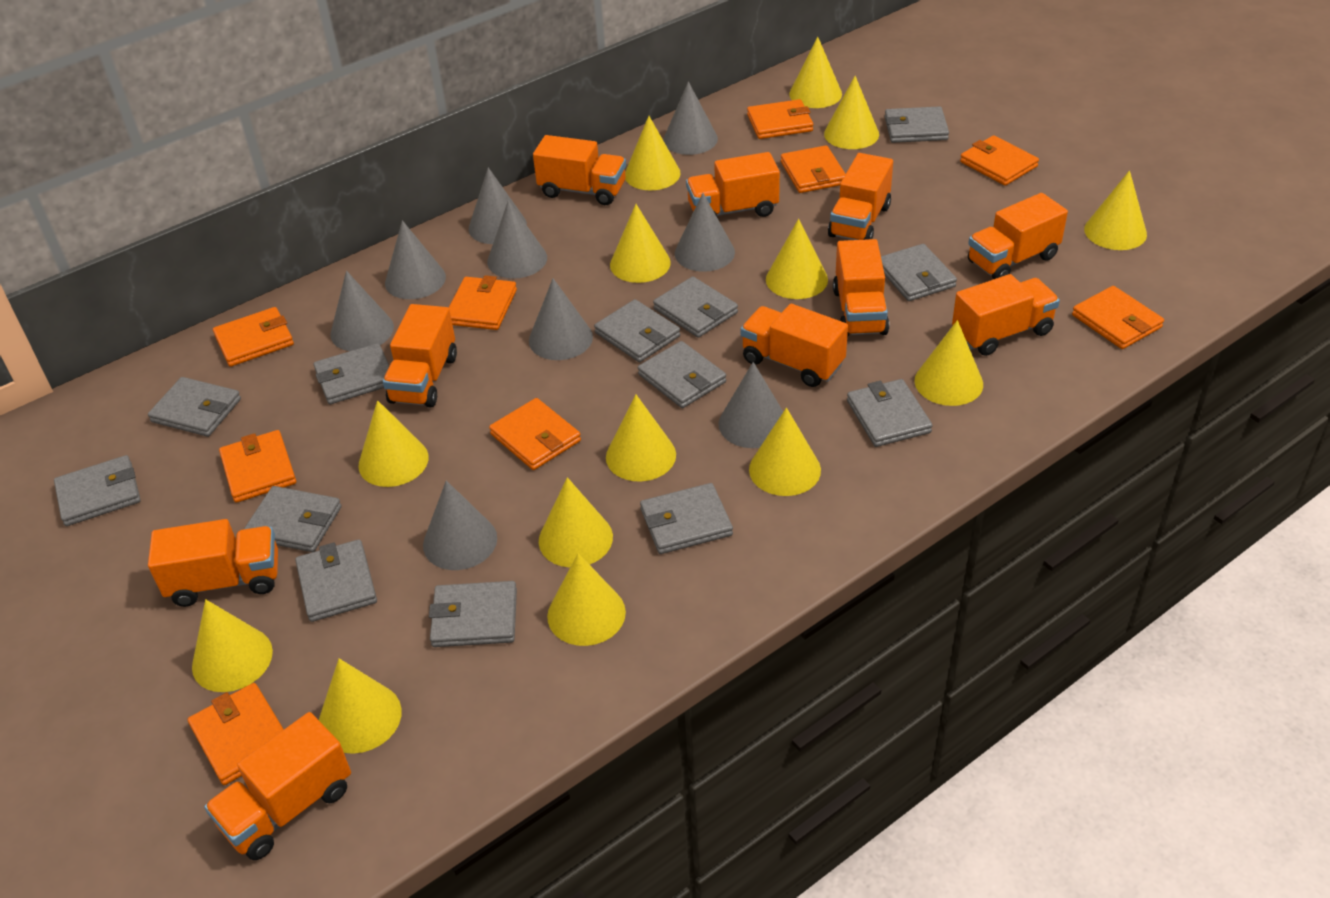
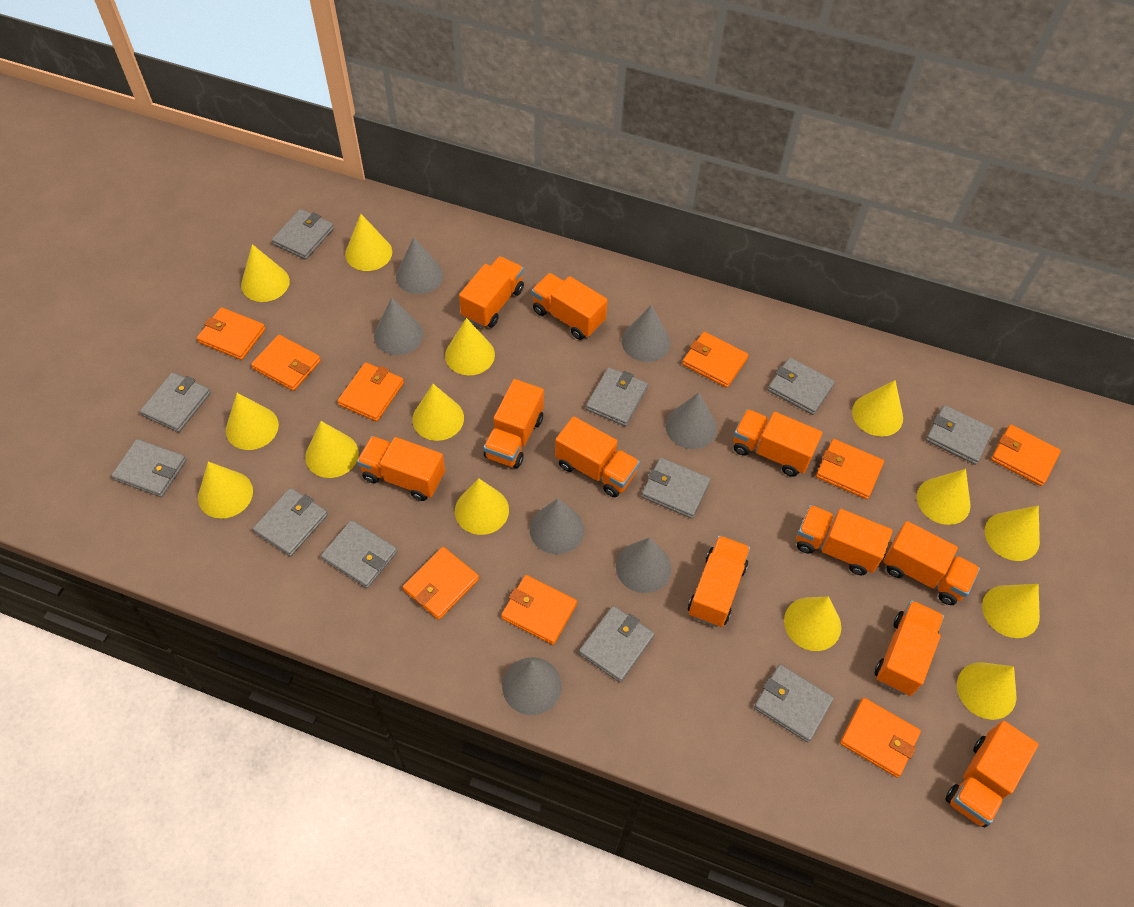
grey cone: [330,271,394,351] [385,220,446,299] [423,480,497,570] [469,167,527,244] [487,200,547,279] [529,278,593,360] [663,81,718,155] [675,193,735,272] [718,362,783,448] = 9 -> [374,298,423,355] [396,237,443,294] [502,658,562,715] [530,498,584,554] [616,537,671,593] [622,305,671,362] [665,392,717,449] = 7
grey wallet: [54,455,141,526] [148,377,241,437] [243,486,342,552] [295,539,377,622] [314,343,389,404] [429,581,517,647] [594,299,680,362] [638,341,726,408] [640,483,733,554] [653,277,738,338] [847,379,933,447] [881,244,957,301] [885,106,949,143] = 13 -> [111,439,187,497] [140,372,211,432] [253,488,328,557] [272,209,334,260] [321,520,397,588] [579,606,655,683] [586,367,648,426] [641,457,711,519] [754,664,834,742] [768,357,835,415] [926,405,994,465] = 11
orange truck: [148,519,278,607] [204,712,351,860] [383,304,457,408] [533,135,626,205] [686,152,780,217] [741,304,848,387] [828,153,893,240] [833,239,889,337] [952,274,1060,356] [968,193,1068,279] = 10 -> [357,436,445,501] [459,256,524,328] [484,379,544,468] [531,273,608,340] [555,416,640,497] [688,535,750,627] [733,409,822,477] [797,505,893,575] [875,600,944,696] [883,521,980,605] [946,721,1039,827] = 11

